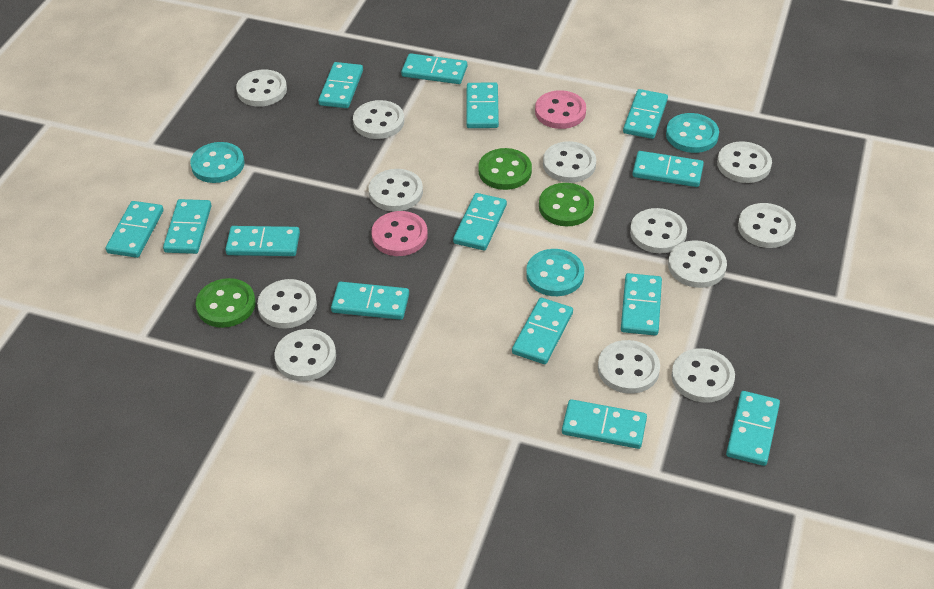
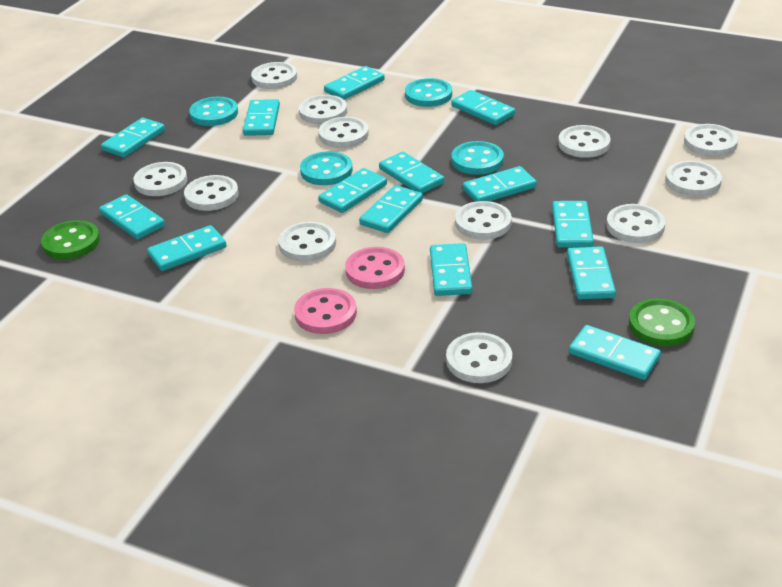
green button: [196,278,256,328] [478,148,532,190] [539,183,594,226] = 3 -> [41,220,100,260] [629,298,695,347] = 2
turquoise button: [190,142,245,183] [526,249,584,296] [666,113,719,153] = 3 -> [189,97,238,126] [300,151,353,185] [405,78,452,107] [451,141,504,175] = 4

